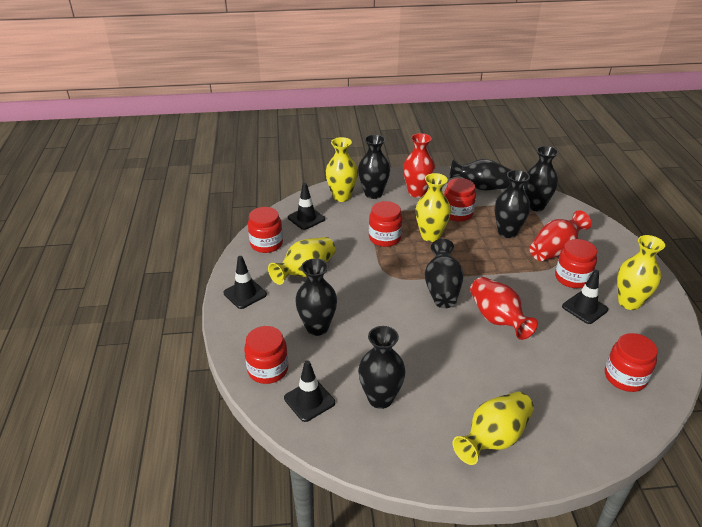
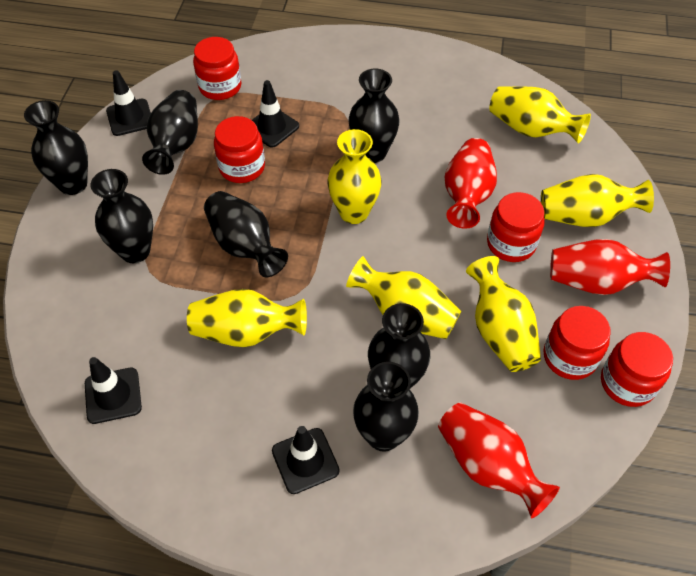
red jar: [244,326,288,384] [248,207,283,253] [369,201,402,247] [444,178,476,222] [555,239,597,288] [605,333,658,392] = 6 -> [193,37,241,100] [214,116,265,183] [487,192,544,262] [544,306,610,380] [601,332,673,407] = 5
yellow vase: [268,237,336,285] [326,137,358,202] [416,173,451,242] [453,392,534,465] [617,235,665,310] = 5 -> [187,289,307,347] [327,129,381,224] [346,256,461,339] [466,256,541,372] [489,86,591,143] [541,174,654,227] = 6

